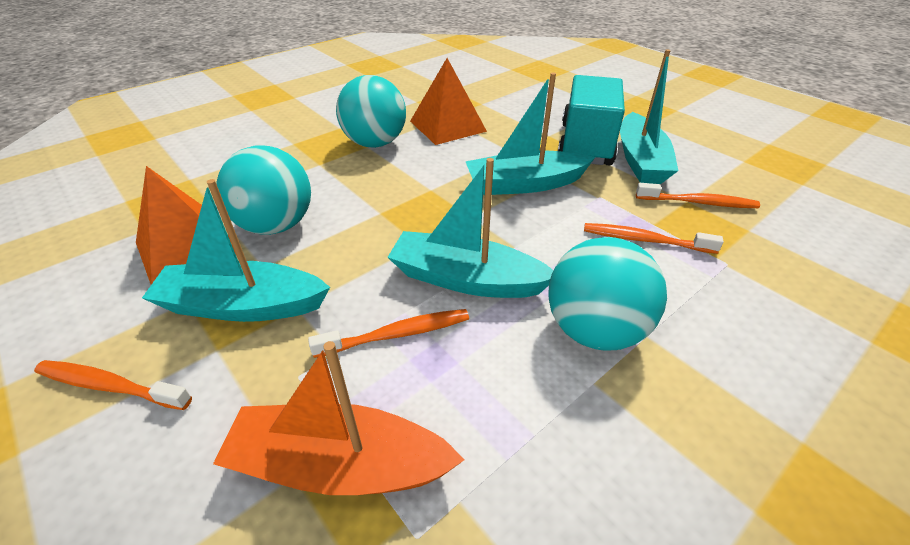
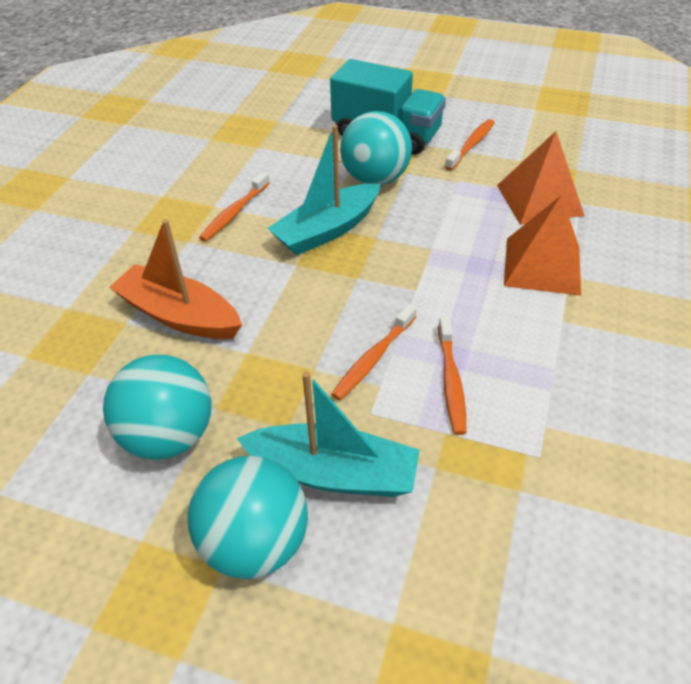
turquoise boat: [142,179,330,322] [387,158,553,298] [465,72,595,195] [620,49,679,184] = 4 -> [236,371,420,497] [267,125,381,255] = 2

